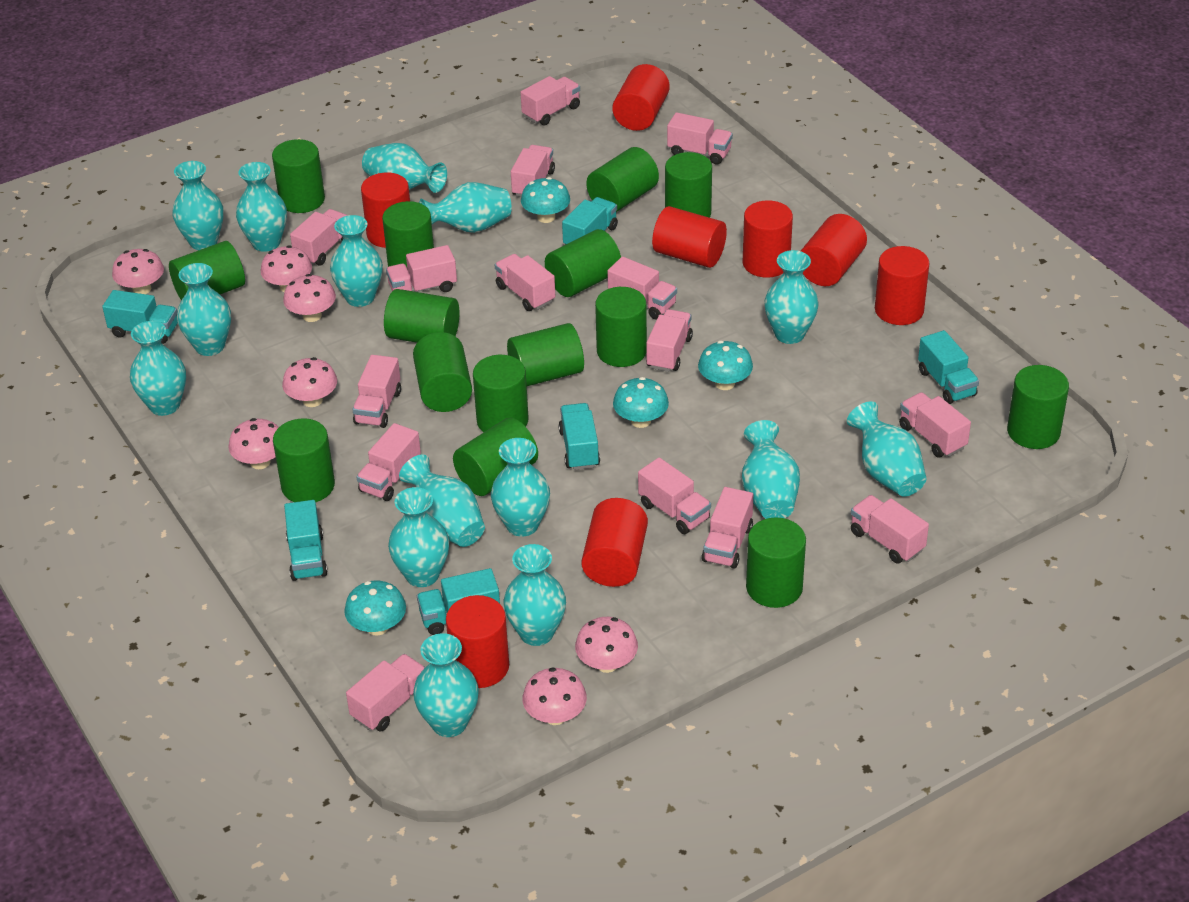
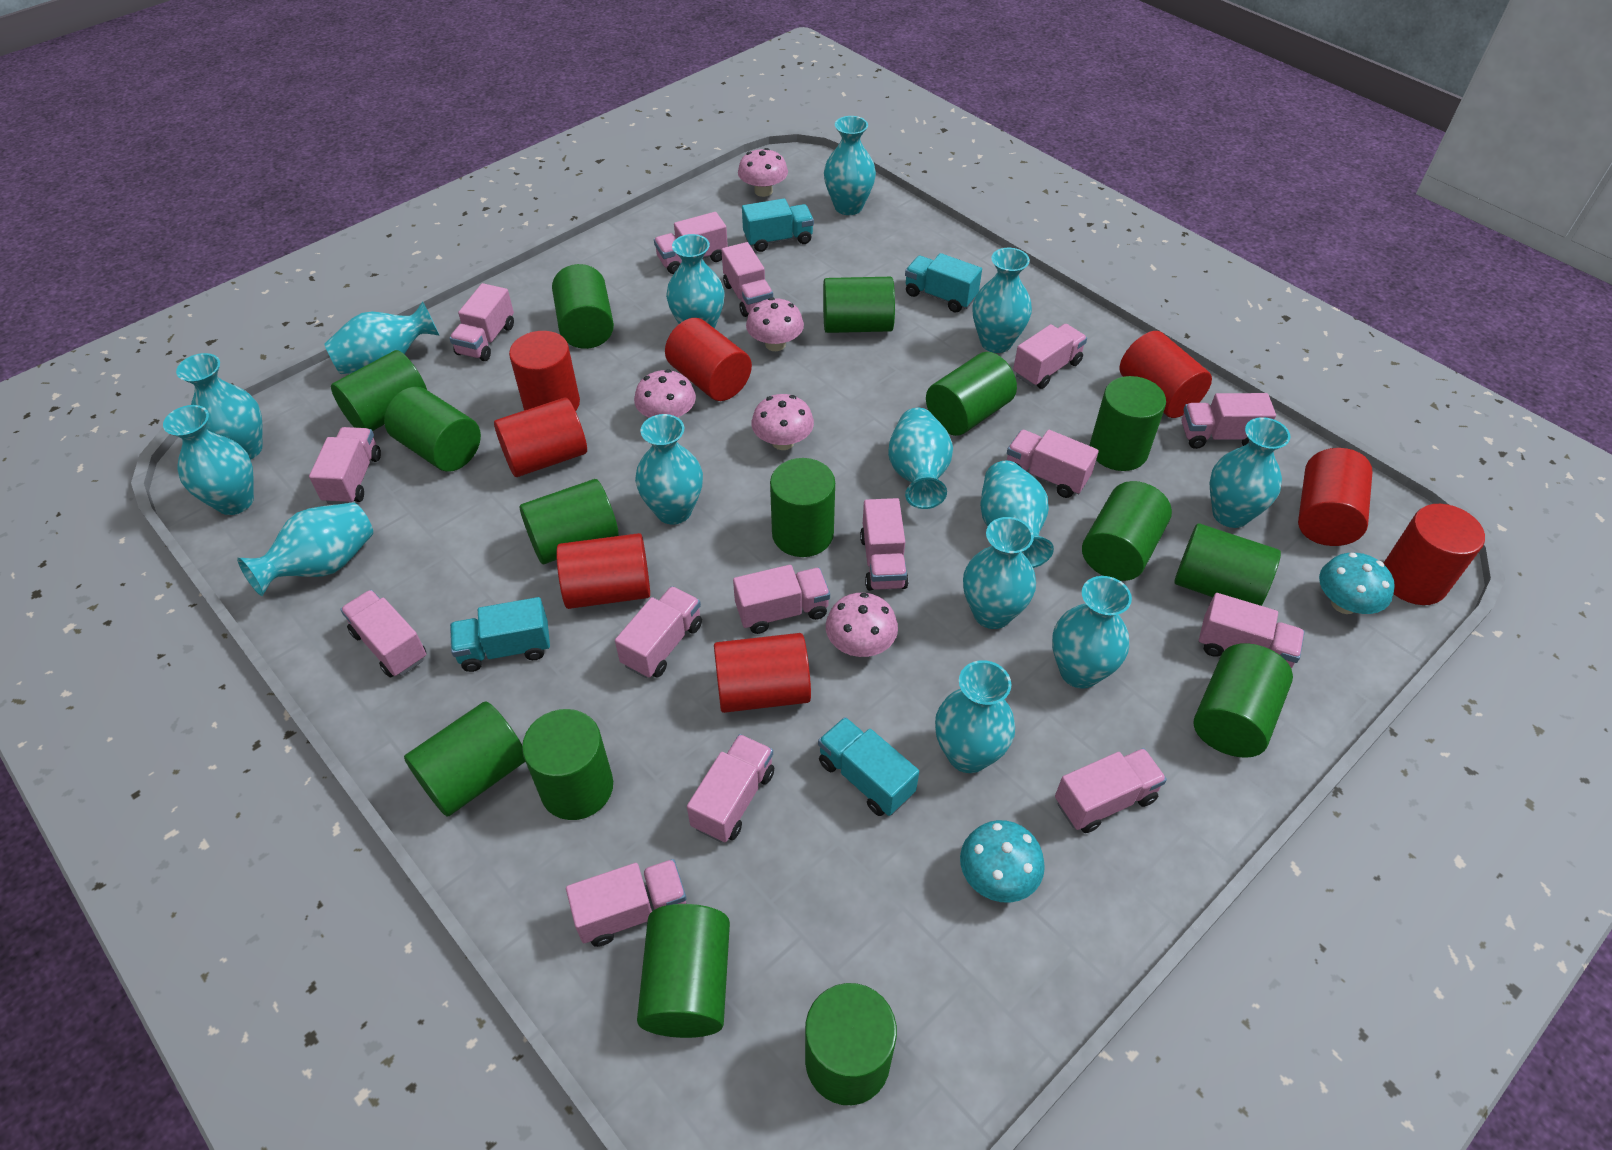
pink mushroom: [112,249,164,294] [229,418,279,469] [261,245,312,292] [282,357,337,407] [283,274,336,322] [522,667,587,725] [575,617,638,673] = 7 -> [634,369,696,418] [738,148,788,197] [746,297,804,351] [751,394,814,450] [826,593,898,657] = 5
turquoise mushroom: [344,580,406,636] [521,177,570,223] [613,377,669,428] [698,341,753,390] = 4 -> [960,820,1045,903] [1319,553,1395,614] = 2
turquoise truck: [102,290,178,344] [284,500,327,581] [417,568,500,635] [558,403,600,470] [562,197,618,244] [918,330,979,404] = 6 -> [450,597,550,672] [742,198,814,252] [818,717,919,816] [905,253,982,313] = 4
turquoise vase: [130,321,186,416] [172,161,224,250] [177,263,231,356] [236,162,287,252] [330,215,383,307] [362,143,447,193] [388,487,449,587] [399,454,485,547] [413,633,479,737] [419,182,511,233] [491,438,550,537] [504,544,566,646] [741,420,800,519] [764,250,819,344] [847,401,926,497] = 15 -> [163,405,254,515] [176,353,263,460] [237,502,373,596] [324,301,440,374] [635,414,703,524] [666,234,725,329] [824,116,876,215] [888,408,953,509] [935,660,1015,773] [963,517,1036,629] [973,248,1032,353] [980,460,1054,568] [1052,576,1132,689] [1210,417,1291,528] = 14

